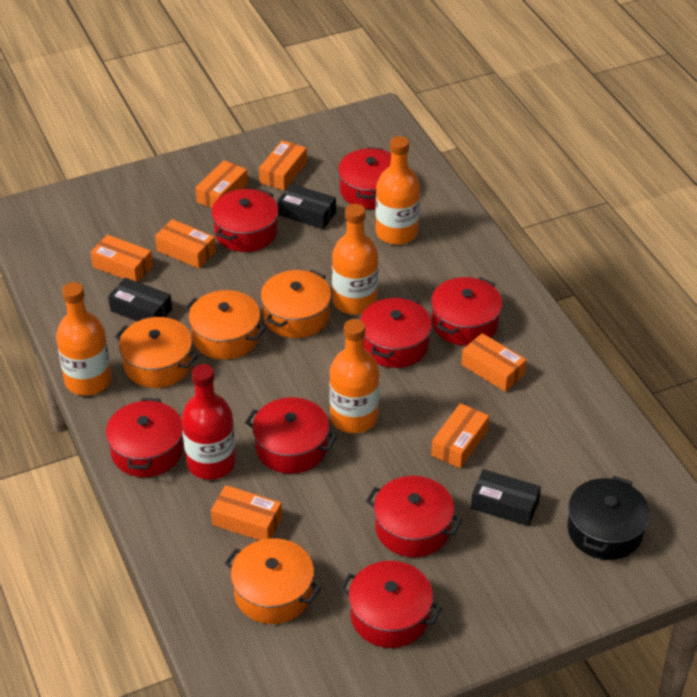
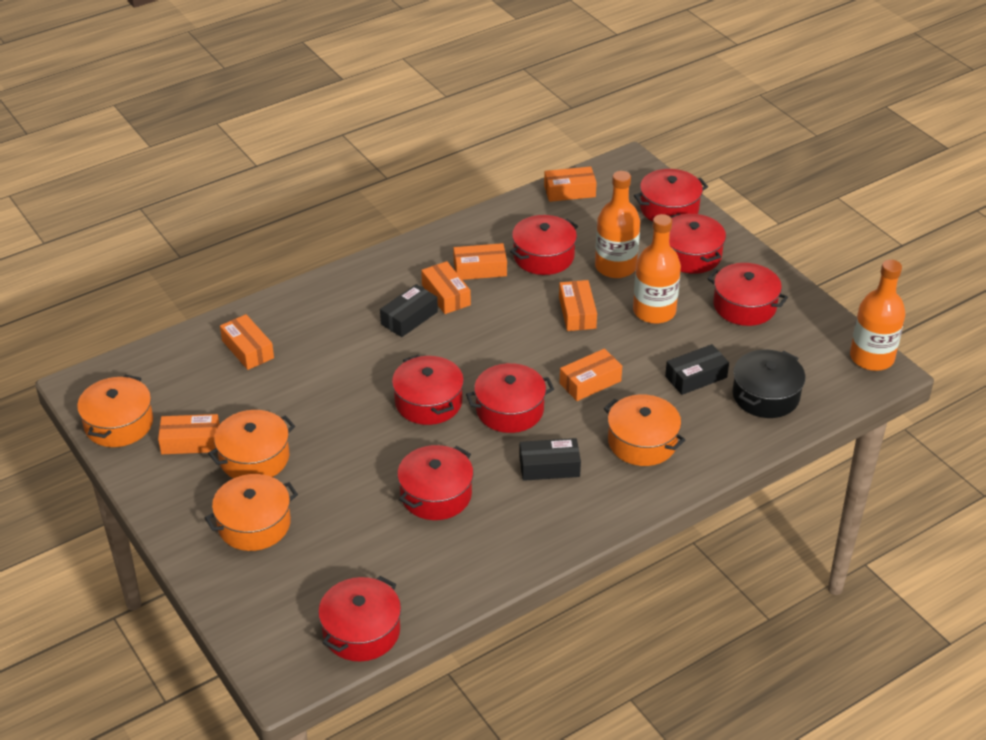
orange bottle: [56,282,112,395] [329,319,380,433] [332,204,378,315] [375,136,420,245] = 4 -> [595,171,640,278] [633,214,681,324] [850,260,905,371] = 3
red bottle: [181,364,236,480] = 1 -> none = 0

